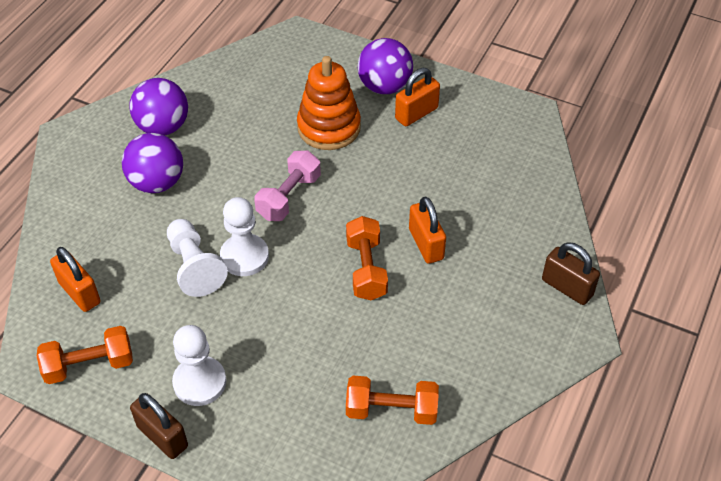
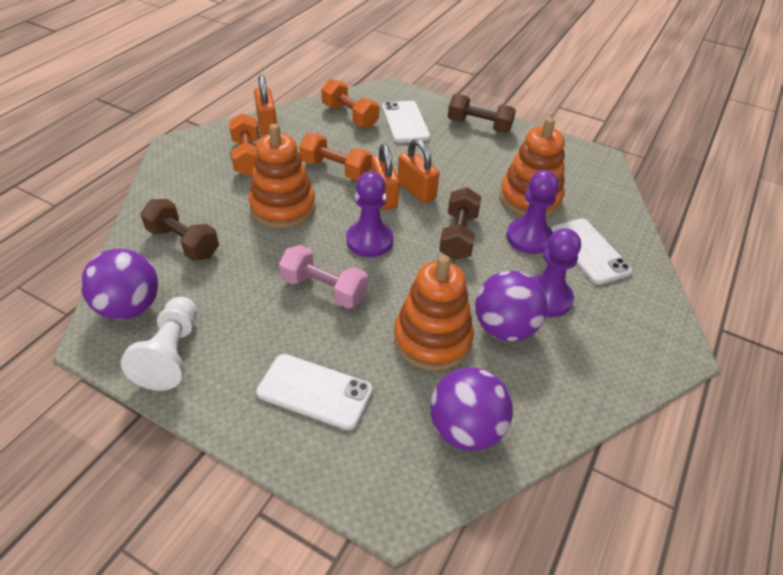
brown dumbbell: none = 0 -> [141,199,219,261] [439,187,481,260] [448,94,516,133] = 3
brown padlock: [130,393,188,459] [542,242,600,305] = 2 -> none = 0
orange stacking toy: [297,56,361,150] = 1 -> [249,124,316,228] [394,255,474,371] [500,117,565,217] = 3
purple pawn: none = 0 -> [346,172,393,257] [506,170,559,254] [532,228,581,317] = 3
white pawn: [167,219,228,297] [172,325,226,406] [220,197,269,276] = 3 -> [121,297,197,391] = 1
white phone: none = 0 -> [256,354,373,430] [382,101,430,143] [551,219,632,285] = 3

